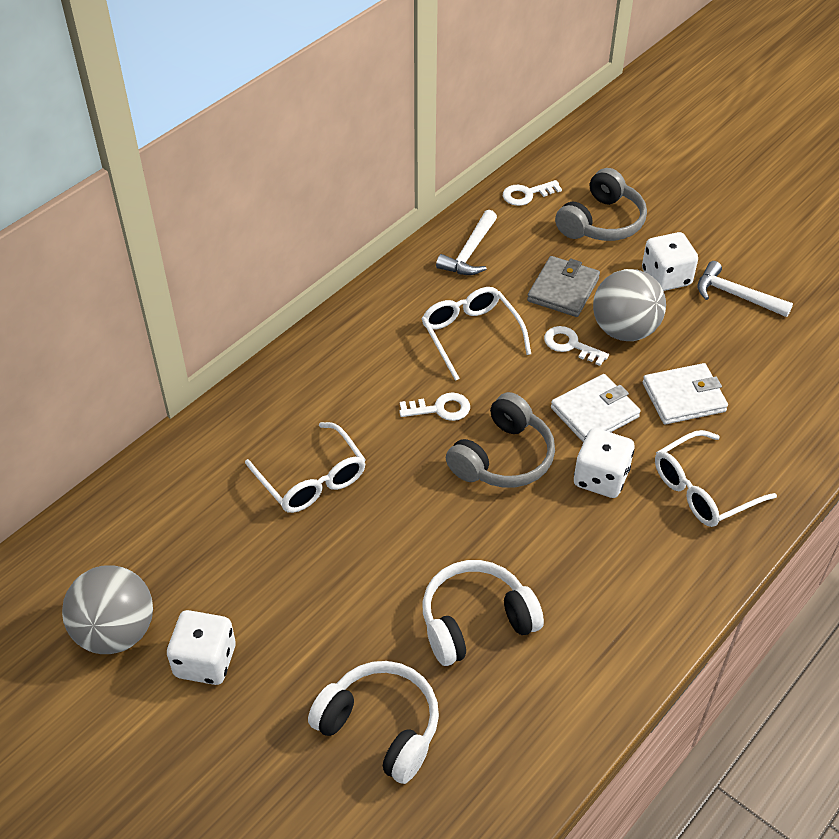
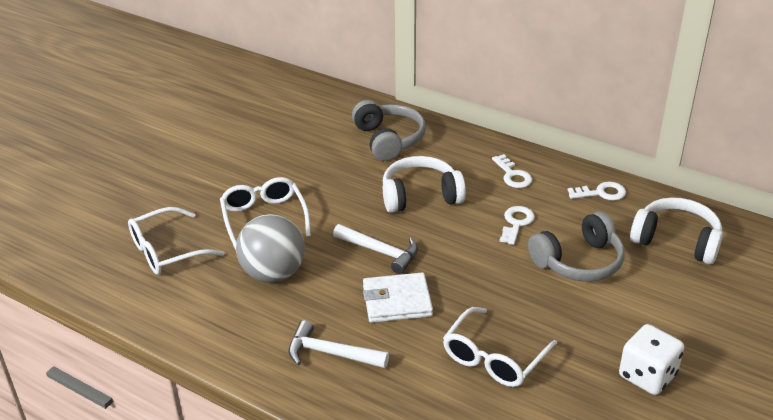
grey ball: [62,565,153,654] [593,269,666,341] = 2 -> [236,214,305,283] = 1
grey wallet: [527,256,600,317] = 1 -> none = 0
white dice: [167,610,236,685] [574,428,634,498] [642,232,698,291] = 3 -> [619,324,684,395] = 1
white wallet: [551,374,641,443] [643,363,728,424] = 2 -> [363,273,433,323] = 1

